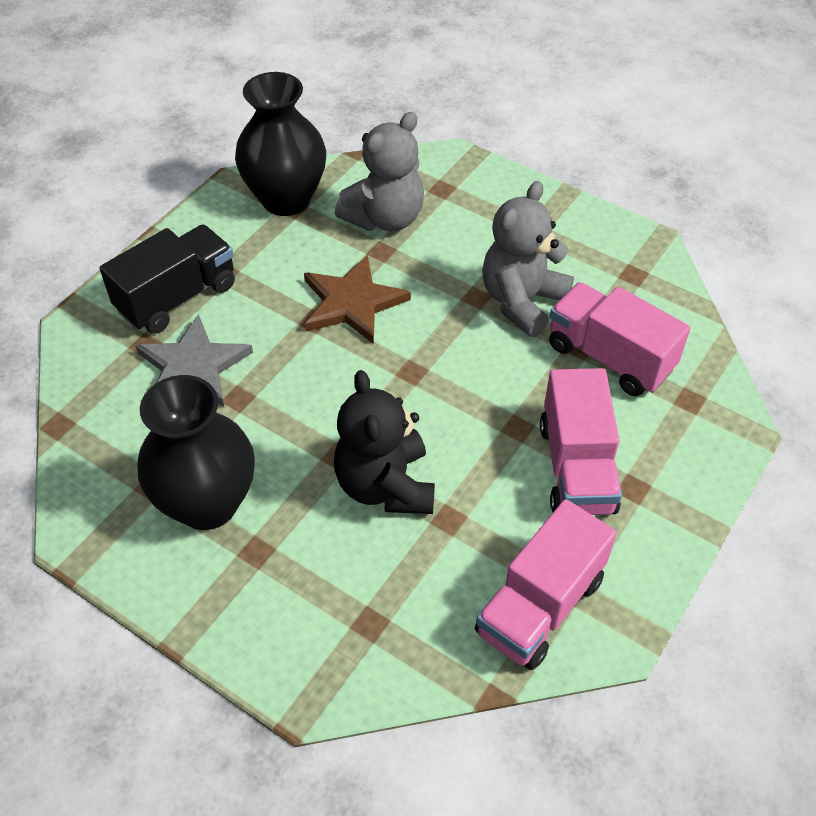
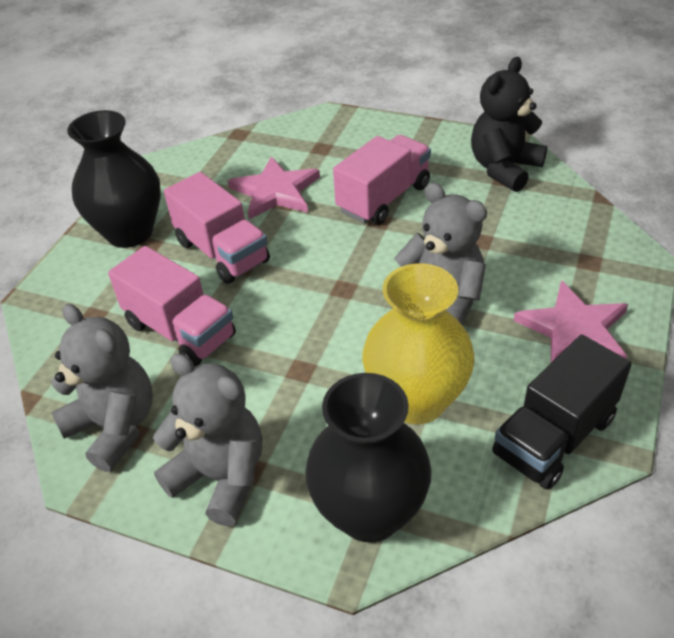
brown star: [304,255,411,344] = 1 -> none = 0
grey star: [136,314,253,407] = 1 -> none = 0
grey teddy bear: [335,112,424,231] [482,181,574,337] = 2 -> [51,304,153,472] [153,353,262,527] [394,182,487,325] = 3
pink star: none = 0 -> [228,156,320,219] [514,280,628,363] = 2
yellow vase: none = 0 -> [362,263,475,424] = 1

